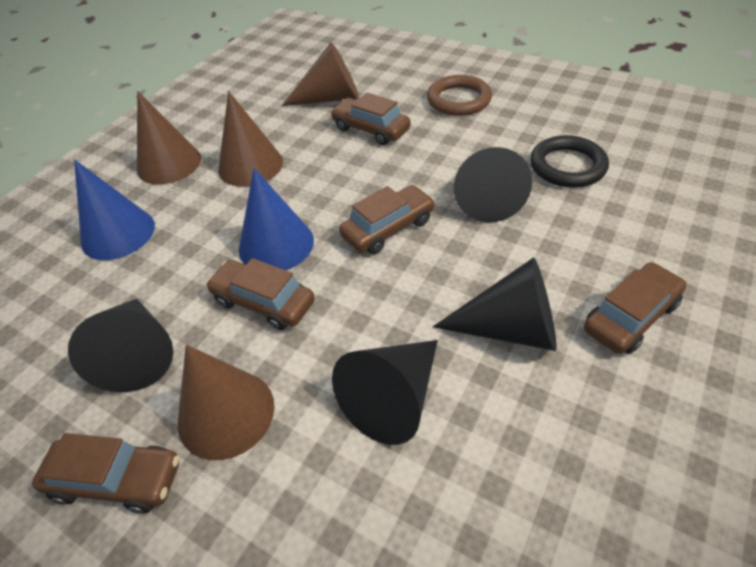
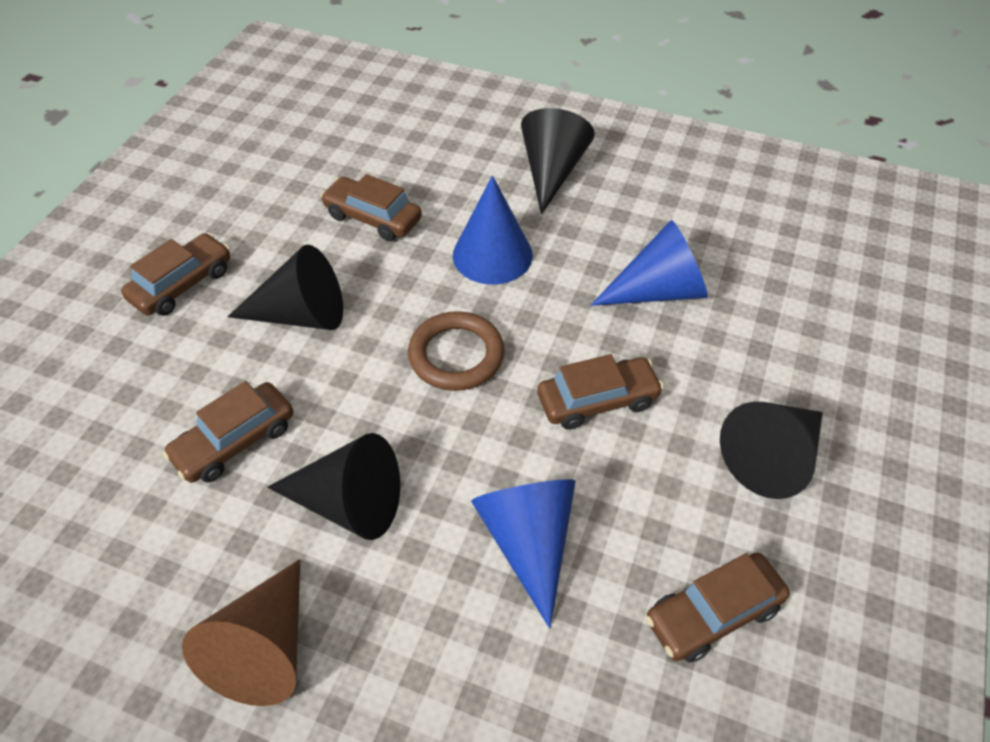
black ring: [530,135,609,188] = 1 -> none = 0
blue cone: [74,160,155,260] [239,168,314,270] = 2 -> [453,175,533,284] [471,479,576,629] [591,220,708,306] = 3
brown cone: [137,91,201,184] [178,345,274,460] [218,91,283,187] [282,42,359,106] = 4 -> [182,559,300,706] = 1

